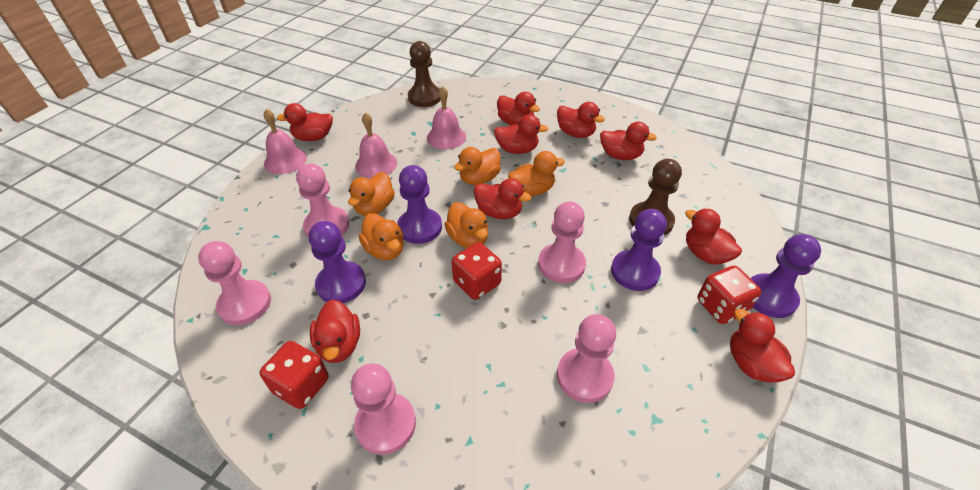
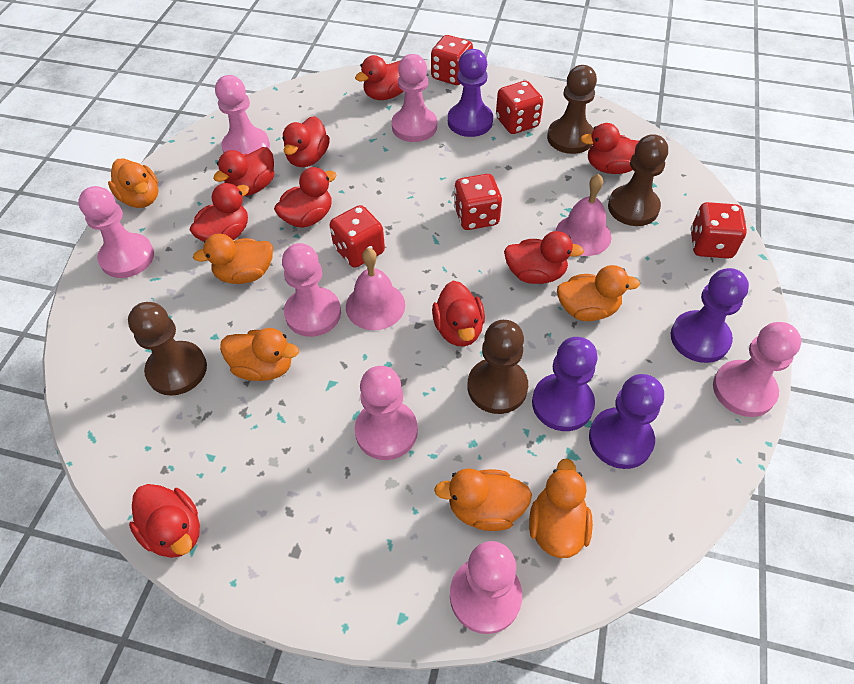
brown pawn: [408,41,441,107] [629,159,682,235] = 2 -> [128,302,207,396] [468,320,528,414] [547,65,597,154] [608,134,668,226] = 4
orange duck: [348,172,395,216] [359,213,404,260] [444,202,488,248] [454,147,501,185] [508,151,565,196] = 5 -> [108,158,158,208] [193,234,273,284] [220,328,299,381] [434,468,532,531] [529,459,593,558] [557,265,640,321] = 6
pink bell: [264,109,307,174] [355,112,397,178] [427,86,466,150] = 3 -> [346,248,405,330] [556,174,612,256] = 2
pink pawn: [198,241,271,325] [296,164,349,237] [351,363,416,455] [538,201,586,283] [557,314,616,403] = 5 -> [78,186,154,278] [215,75,270,154] [282,243,341,337] [355,366,418,460] [392,54,437,142] [450,541,522,634] [713,322,801,417] = 7
red dice: [260,341,329,409] [451,242,502,300] [697,266,761,324] = 3 -> [330,205,385,267] [431,35,473,85] [454,174,502,230] [496,81,543,134] [691,202,747,259] = 5

